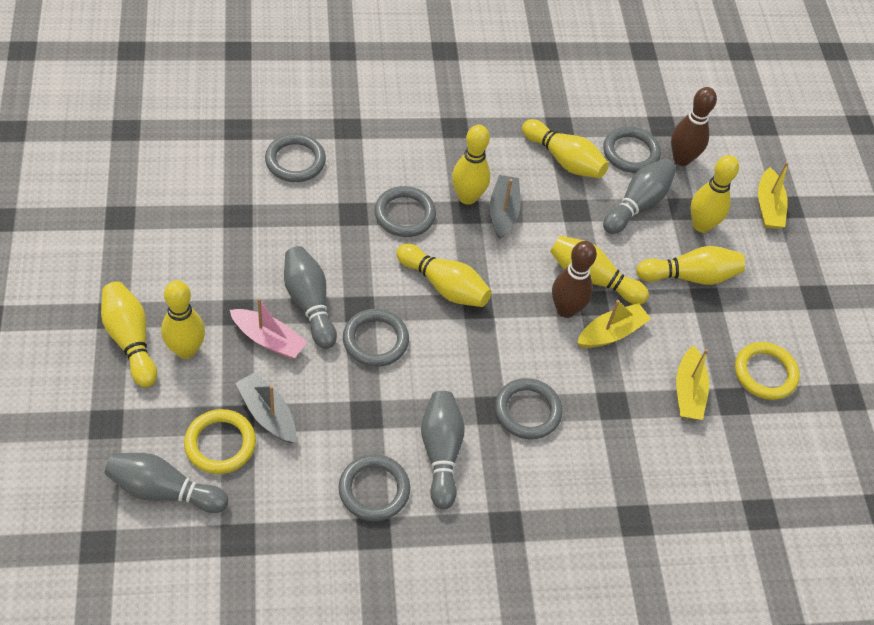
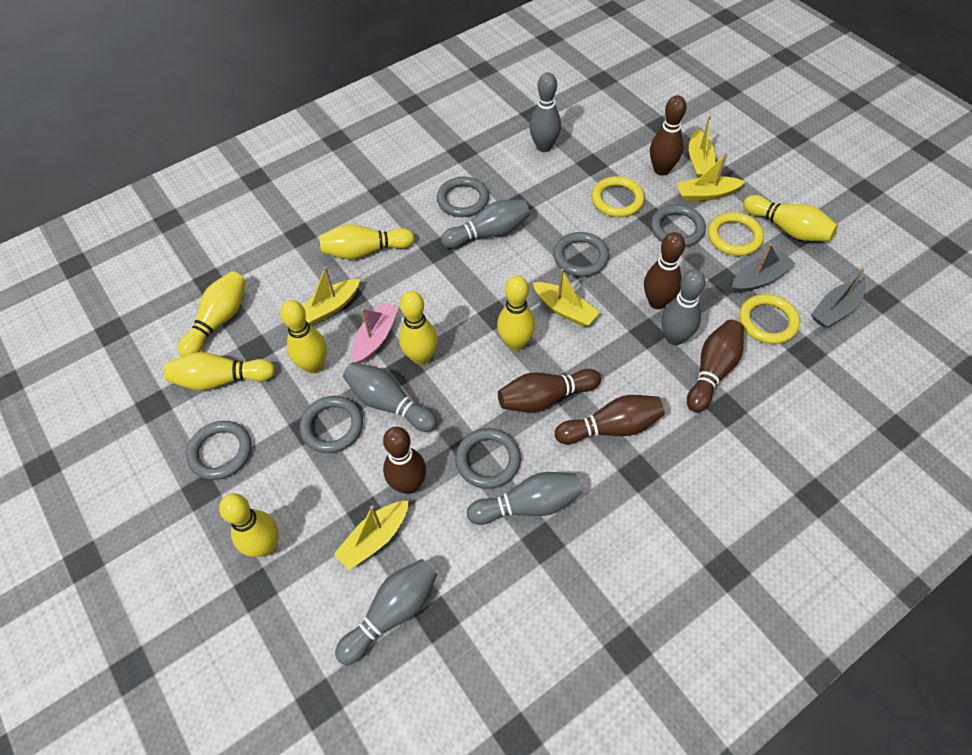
brown bowling pin: [552,241,597,318] [671,87,717,166] = 2 -> [383,427,426,494] [498,369,601,412] [555,395,665,444] [644,232,685,309] [650,95,686,176] [687,319,744,412] = 6
grey bowling pin: [105,453,228,513] [284,246,337,349] [421,391,465,509] [603,158,676,234] = 4 -> [335,559,438,665] [343,362,437,432] [441,199,530,248] [467,472,582,525] [529,72,561,152] [661,269,706,345] = 6
yellow boat: [577,300,651,348] [676,346,709,420] [758,162,789,229] = 3 -> [302,267,360,326] [334,501,409,570] [533,269,600,327] [677,153,745,201] [689,116,715,178] = 5
yellow ring: [184,409,256,474] [735,342,800,400] = 2 -> [592,176,645,217] [708,212,764,256] [739,294,800,344] = 3

